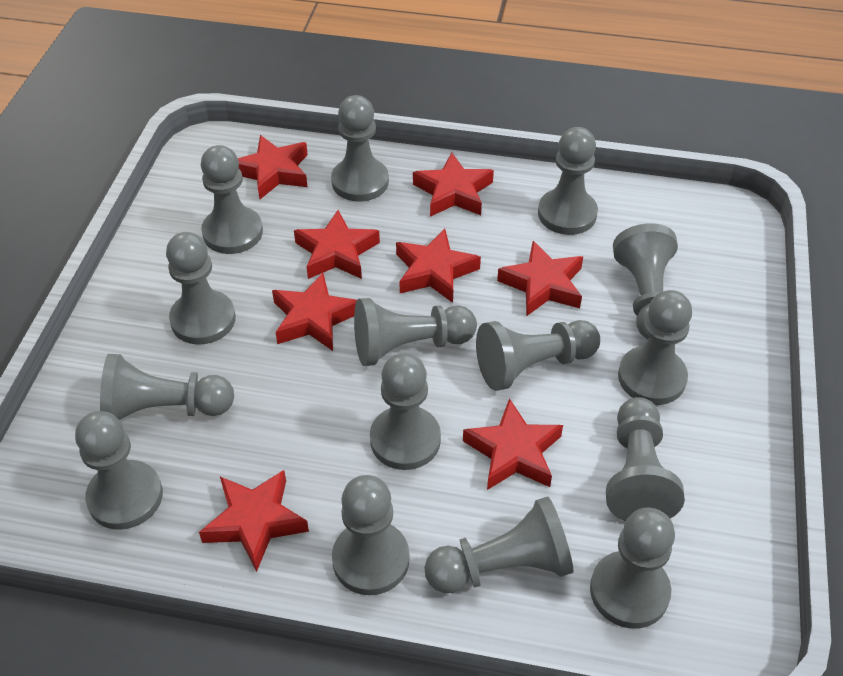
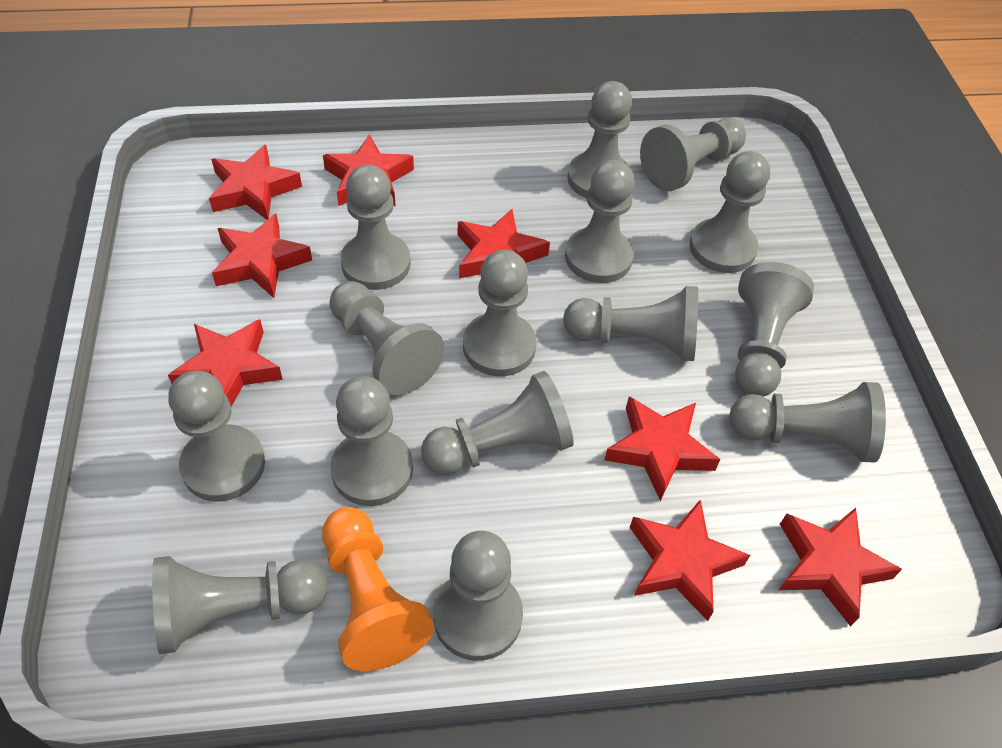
orange pawn: none = 0 -> [322,507,434,671] = 1

